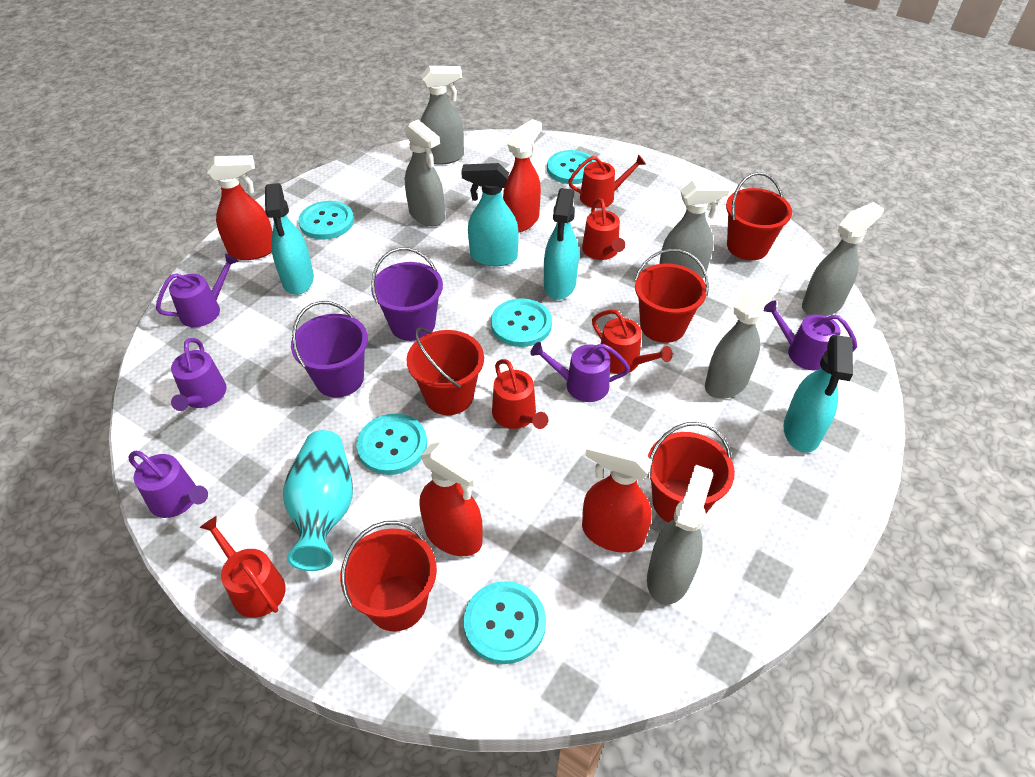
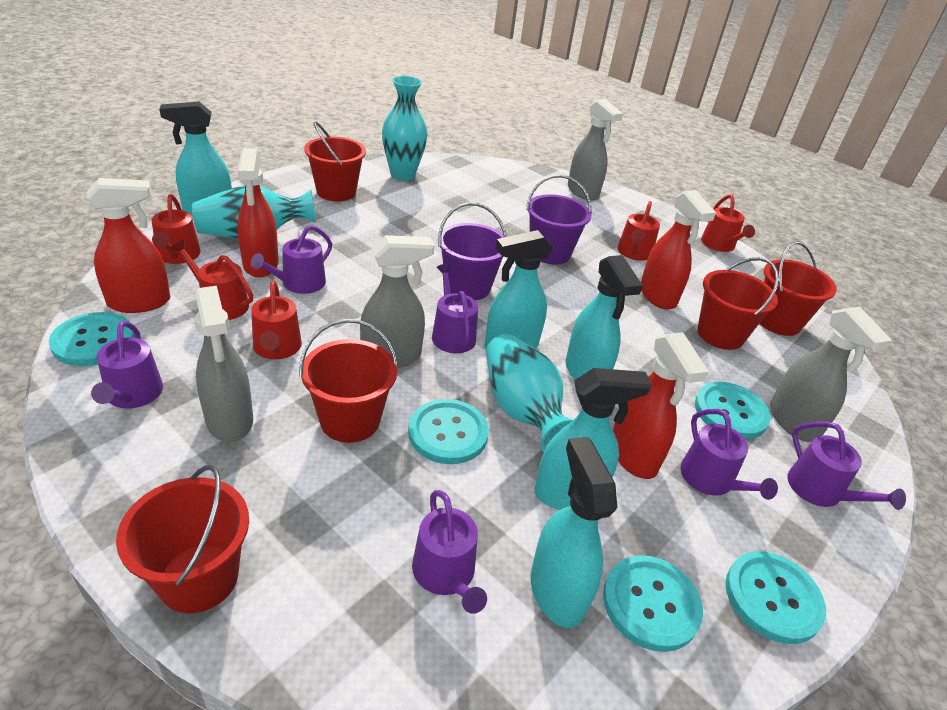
grey spray bottle: [404,120,445,226] [420,66,464,165] [647,464,713,605] [659,180,731,279] [705,276,780,399] [802,202,884,316] = 6 -> [195,286,253,442] [360,235,434,368] [568,99,623,200] [770,307,892,442] = 4
purple watering can: [128,451,208,518] [156,254,239,327] [171,338,226,411] [530,342,630,402] [764,300,857,371] = 5 -> [91,321,163,409] [251,225,332,294] [412,490,487,614] [432,264,478,353] [680,409,778,500] [787,422,906,510] = 6
turquoise spray bottle: [265,183,314,295] [461,163,519,266] [544,188,579,300] [784,335,853,453] = 4 -> [159,101,232,216] [485,230,553,349] [531,437,617,628] [535,368,652,510] [566,255,643,380] = 5
turquoise vase: [283,430,353,571] = 1 -> [192,185,316,239] [382,76,427,181] [486,334,573,452] = 3

